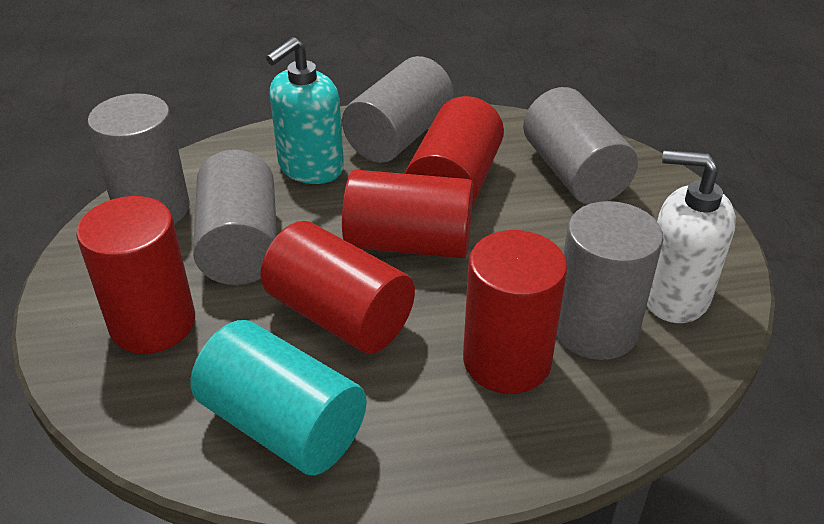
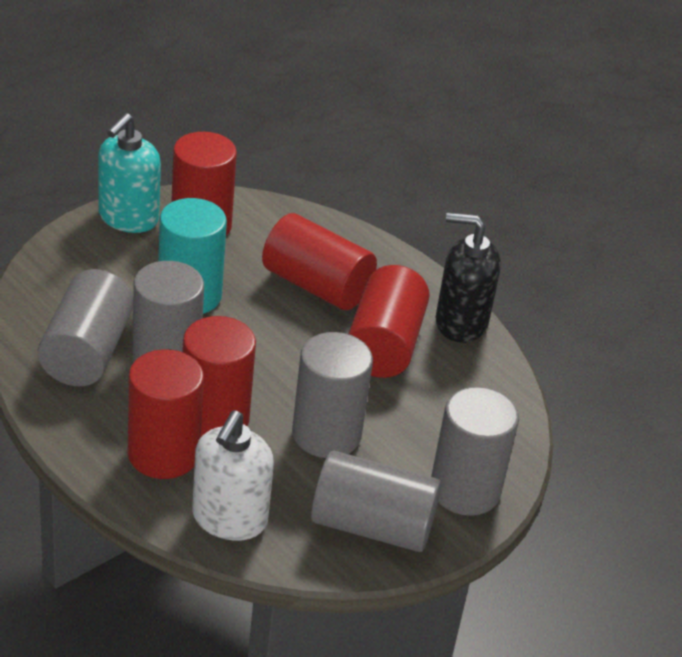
black soap dispenser: none = 0 -> [435,213,501,343] = 1

